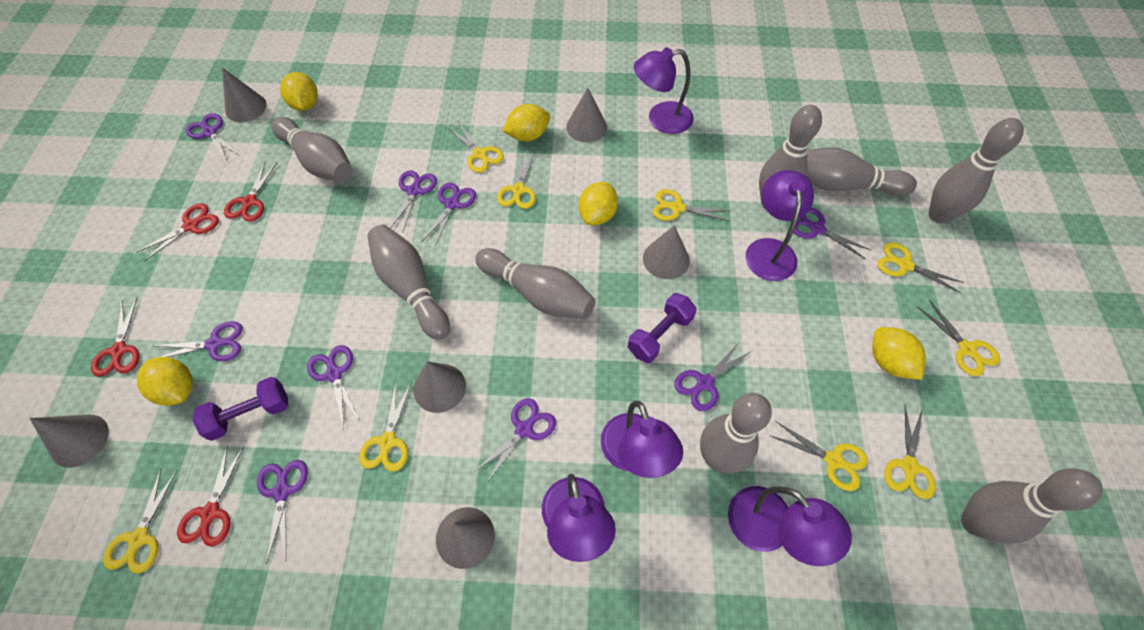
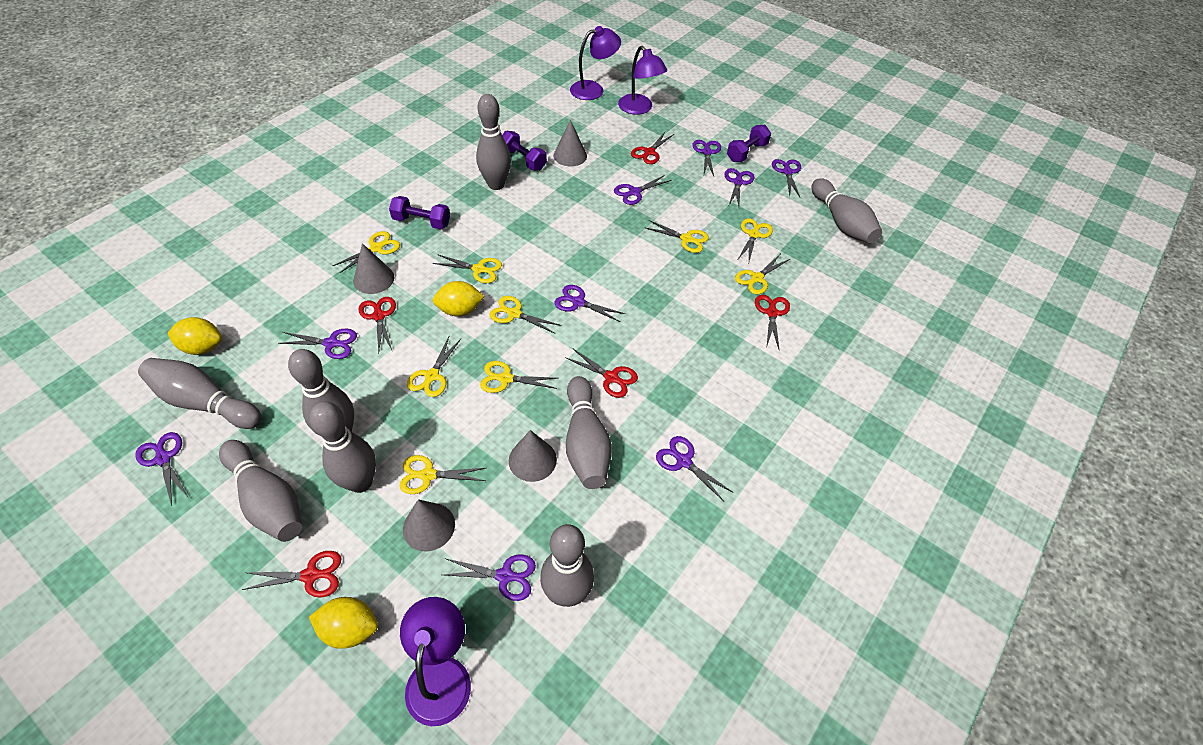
grey cone: [29,415,109,468] [222,68,267,122] [414,361,466,413] [436,507,495,569] [566,88,607,142] [643,225,690,279] = 6 -> [353,243,394,294] [403,499,455,551] [509,430,557,482] [554,120,587,166] = 4
purple dumbbell: [193,377,288,441] [628,293,697,363] = 2 -> [389,196,450,229] [502,131,547,171] [727,125,771,162] = 3
purple lamp: [542,474,616,562] [601,401,683,478] [634,47,694,134] [728,486,852,566] [745,170,814,281] = 5 -> [400,597,471,726] [570,26,621,100] [618,46,667,115] = 3
red scissors: [91,298,140,377] [137,203,219,261] [177,445,243,547] [224,162,277,222] = 4 -> [242,551,342,597] [359,297,396,353] [566,349,638,398] [631,131,674,164] [755,295,790,349] = 5
yellow lemon: [137,357,193,406] [280,72,318,111] [502,104,550,141] [579,182,618,225] [872,327,926,380] = 5 -> [168,317,222,355] [309,597,378,649] [433,281,485,316] = 3

